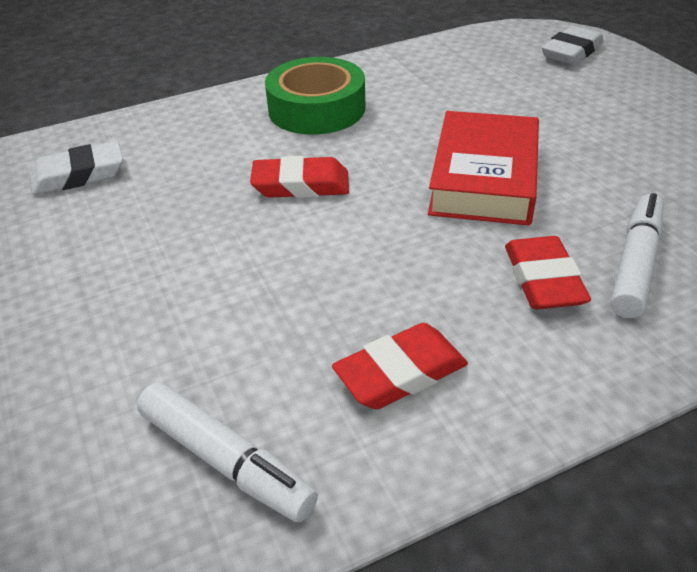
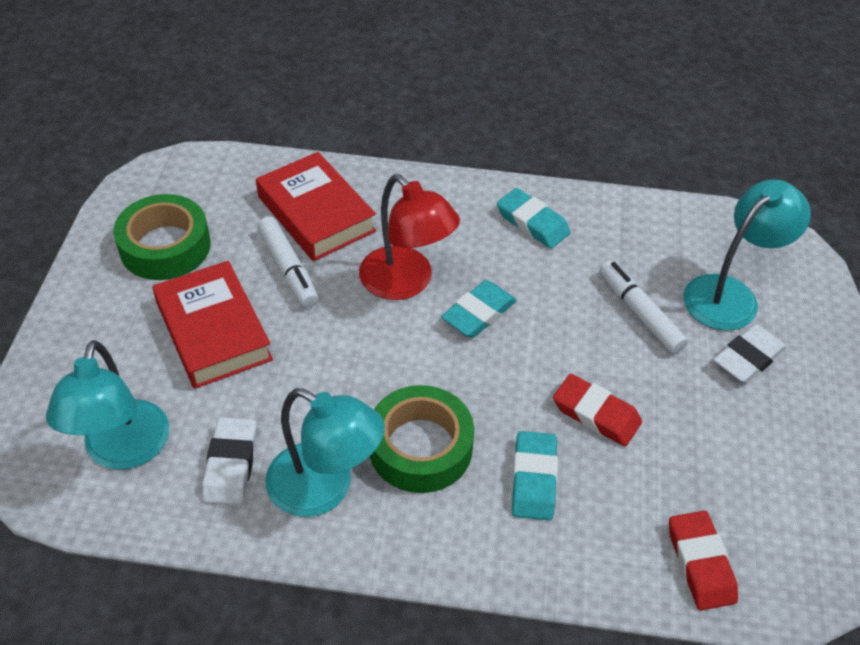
green tape: [265,57,365,134] = 1 -> [113,194,211,280] [370,385,474,493] = 2
red book: [428,111,539,225] = 1 -> [152,261,273,389] [256,152,376,261] = 2
red eraser: [250,156,349,198] [332,323,468,409] [505,236,591,310] = 3 -> [553,374,642,446] [669,511,738,610] = 2
red lamp: none = 0 -> [359,174,460,300] = 1
turquoise eraser: none = 0 -> [441,280,517,338] [497,188,571,249] [512,431,558,520] = 3
turquoise lamp: none = 0 -> [46,340,169,470] [265,388,385,517] [683,179,811,330] = 3

